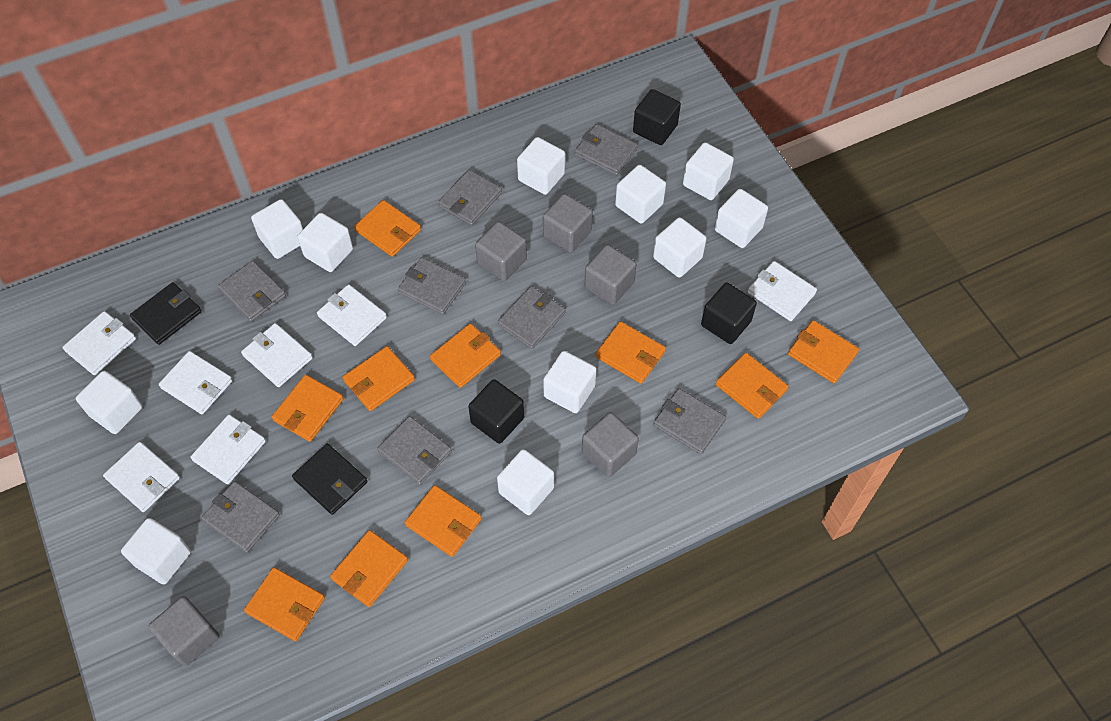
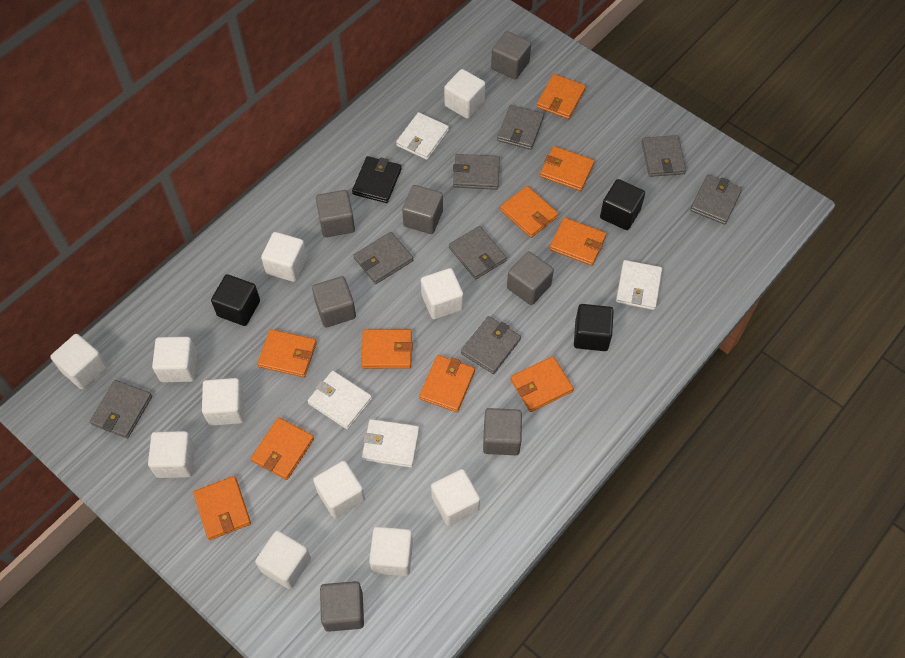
black wallet: [130,282,202,345] [292,443,368,515] = 2 -> [352,156,402,203] = 1
grey cube: [148,596,220,666] [475,221,527,281] [543,194,593,253] [582,412,639,477] [585,245,636,305] = 5 -> [312,276,356,327] [316,190,355,237] [320,581,364,632] [402,185,443,234] [483,408,522,455] [491,31,531,79] [507,251,554,305] = 7
white wallet: [62,311,136,375] [103,442,180,512] [159,351,233,414] [190,415,266,484] [241,323,313,387] [317,284,387,346] [748,261,817,321] = 7 -> [308,371,372,429] [362,419,420,468] [396,112,449,160] [616,260,662,310] = 4

